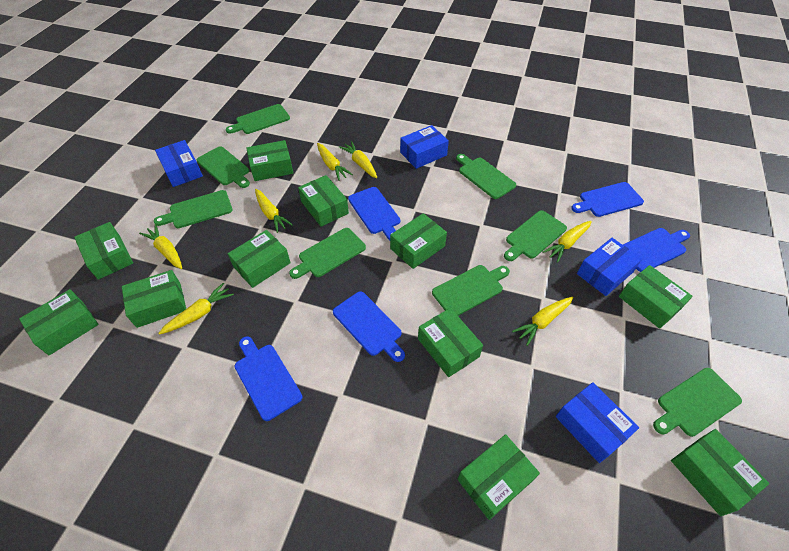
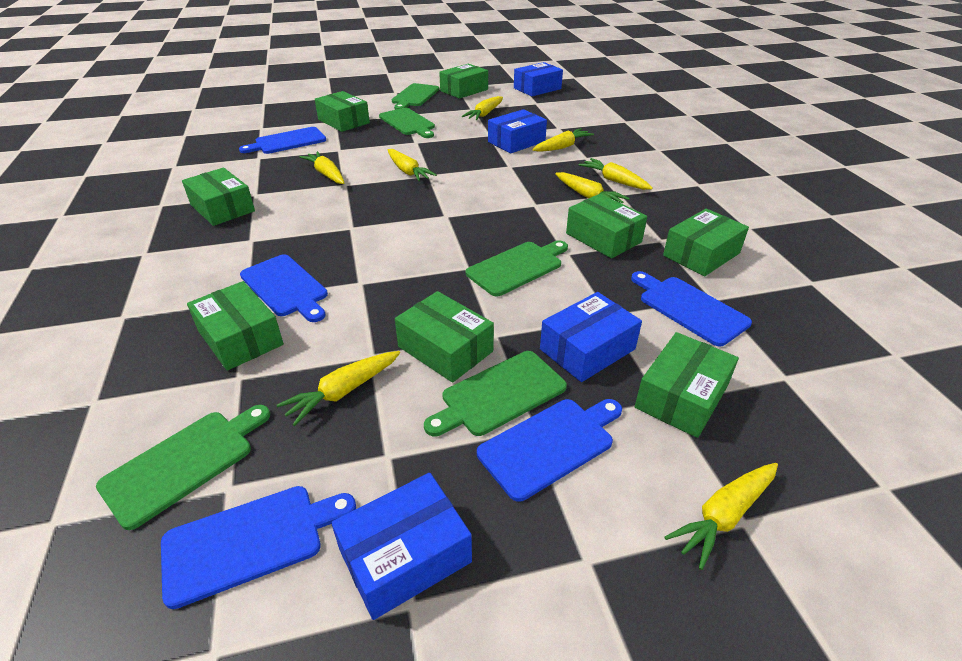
green box: [19,289,99,355] [74,222,133,280] [122,270,186,328] [228,230,291,288] [246,140,293,181] [298,175,349,227] [390,213,447,269] [418,308,483,377] [457,434,540,520] [619,265,693,329] [671,429,769,516] = 11 -> [182,168,255,226] [187,281,284,371] [315,91,370,132] [395,291,494,383] [439,64,488,99] [566,194,647,259] [635,332,739,438] [663,209,749,276] = 8
green cutting board: [154,190,232,228] [197,146,250,188] [226,104,290,134] [289,228,366,279] [432,265,510,316] [456,154,516,199] [504,210,567,261] [653,368,742,437] = 8 -> [96,405,270,530] [379,108,435,138] [392,83,440,110] [424,351,567,436] [466,240,568,296] = 5
yellow carrot: [139,224,182,269] [159,283,234,335] [255,189,293,233] [317,143,353,181] [339,141,377,178] [512,297,573,346] [543,221,592,263] = 7 -> [277,351,400,426] [299,151,344,184] [388,149,437,181] [462,96,503,120] [532,128,594,152] [555,172,630,203] [579,158,653,190] [664,463,778,570] = 8

